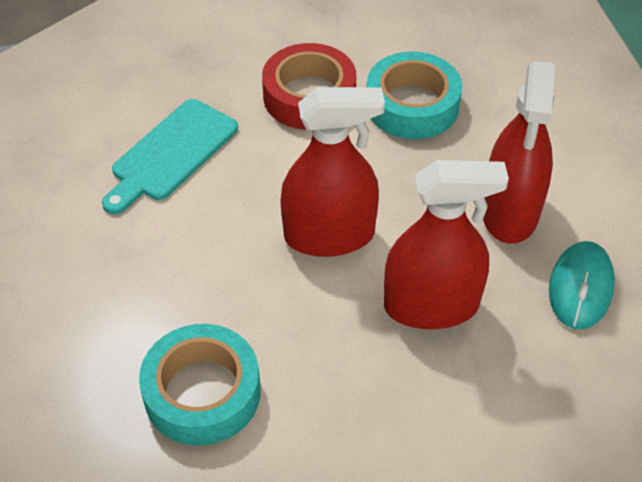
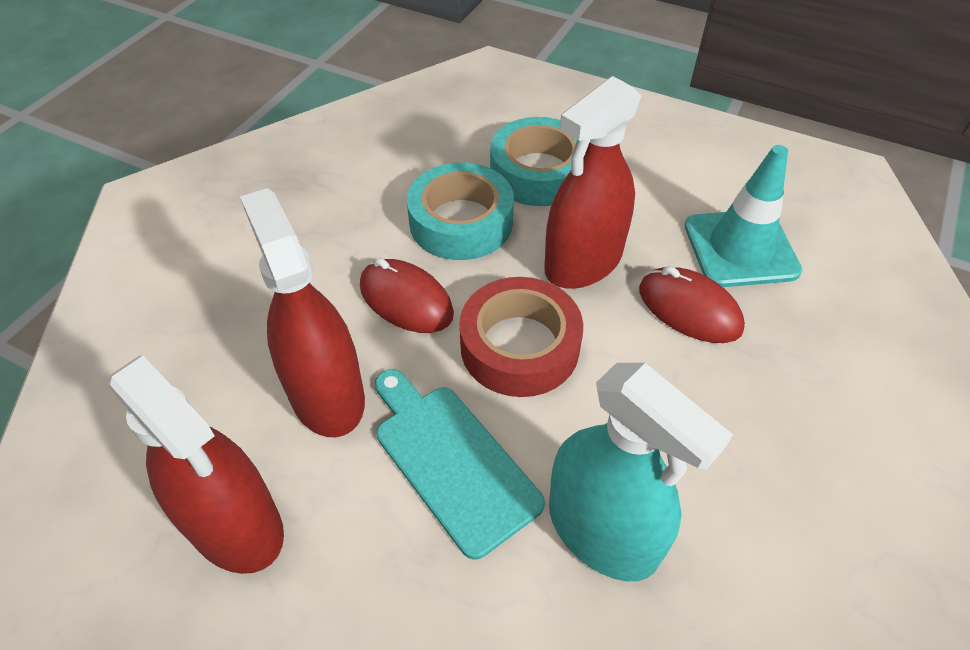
red mouse: none = 0 -> [360,258,454,333] [639,266,745,343] = 2
turquoise mouse: [549,241,615,329] = 1 -> none = 0
turquoise spray bottle: none = 0 -> [549,363,733,581] = 1
turquoise traffic cone: none = 0 -> [684,145,802,287] = 1

